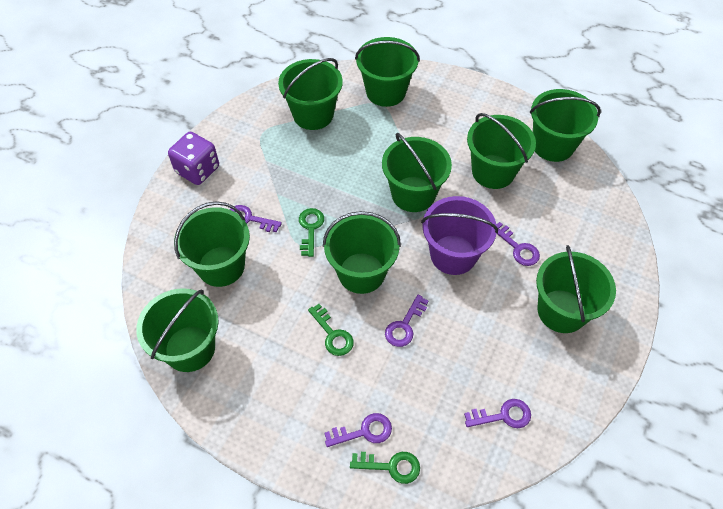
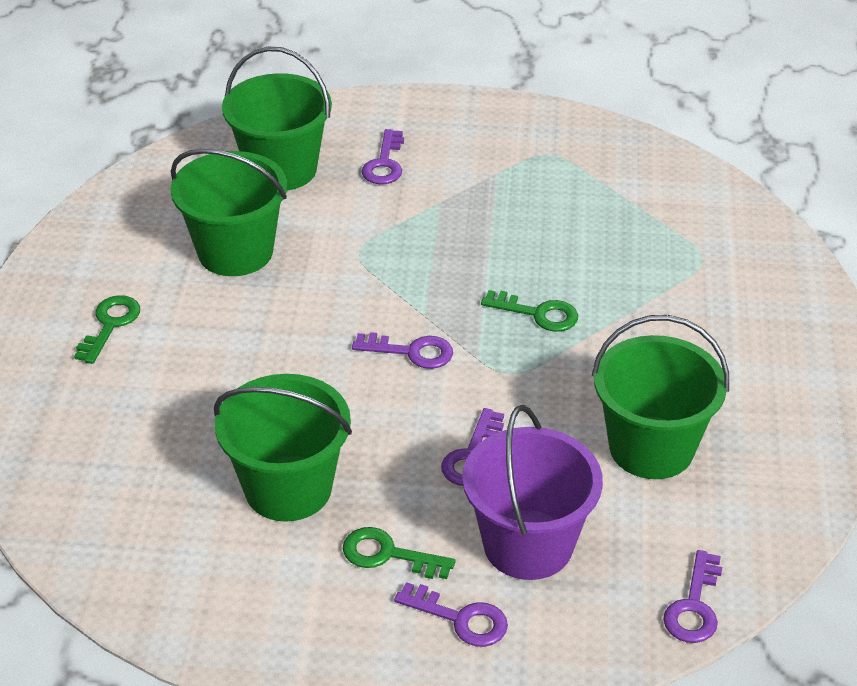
green bucket: [136,289,219,372] [174,201,250,287] [278,58,343,130] [323,211,401,294] [355,37,420,107] [382,133,452,212] [467,113,536,189] [530,89,601,162] [536,245,616,333] = 9 -> [170,149,287,276] [214,374,352,522] [222,47,332,191] [592,315,729,479] = 4
purple dice: [168,132,219,185] = 1 -> none = 0

